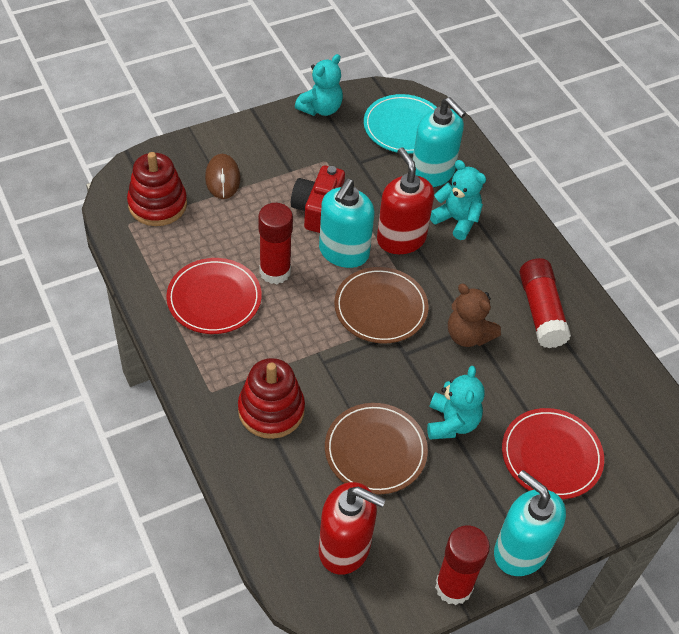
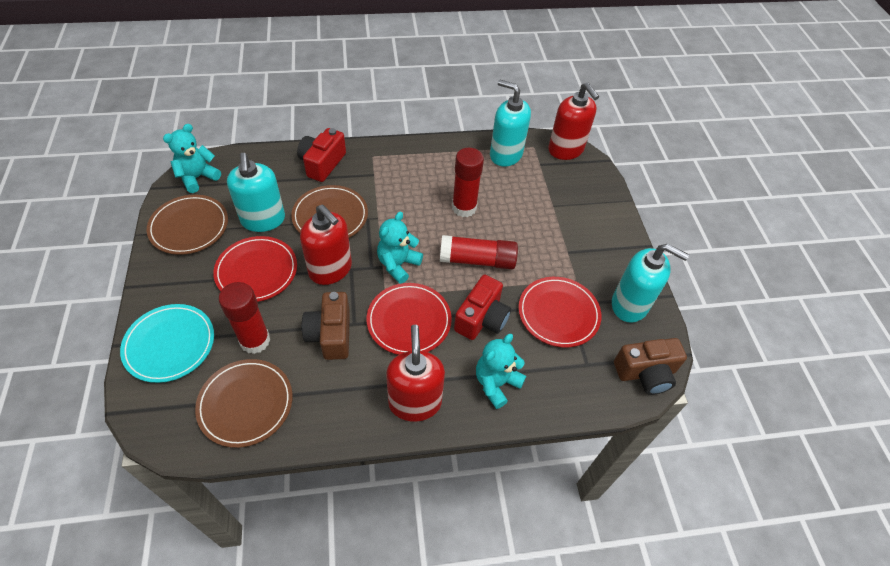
brown camera: none = 0 -> [302,292,350,360] [614,338,687,395] = 2
brown mouse: [205,154,241,199] = 1 -> none = 0
brown plate: [325,403,428,494] [334,267,429,344] = 2 -> [147,195,228,255] [195,359,292,448] [291,185,368,238] = 3
brown teddy bear: [448,284,501,347] = 1 -> none = 0
red camera: [291,166,345,233] = 1 -> [297,128,346,182] [454,275,511,340] = 2
red plate: [166,258,262,334] [502,408,604,499] = 2 -> [213,236,297,302] [367,283,452,355] [518,277,601,347] = 3
red soap dispenser: [319,482,386,575] [377,147,434,254] = 2 -> [300,205,352,285] [386,325,445,422] [548,82,599,160] = 3
red stacking toy: [127,152,187,226] [238,358,305,439] = 2 -> none = 0

